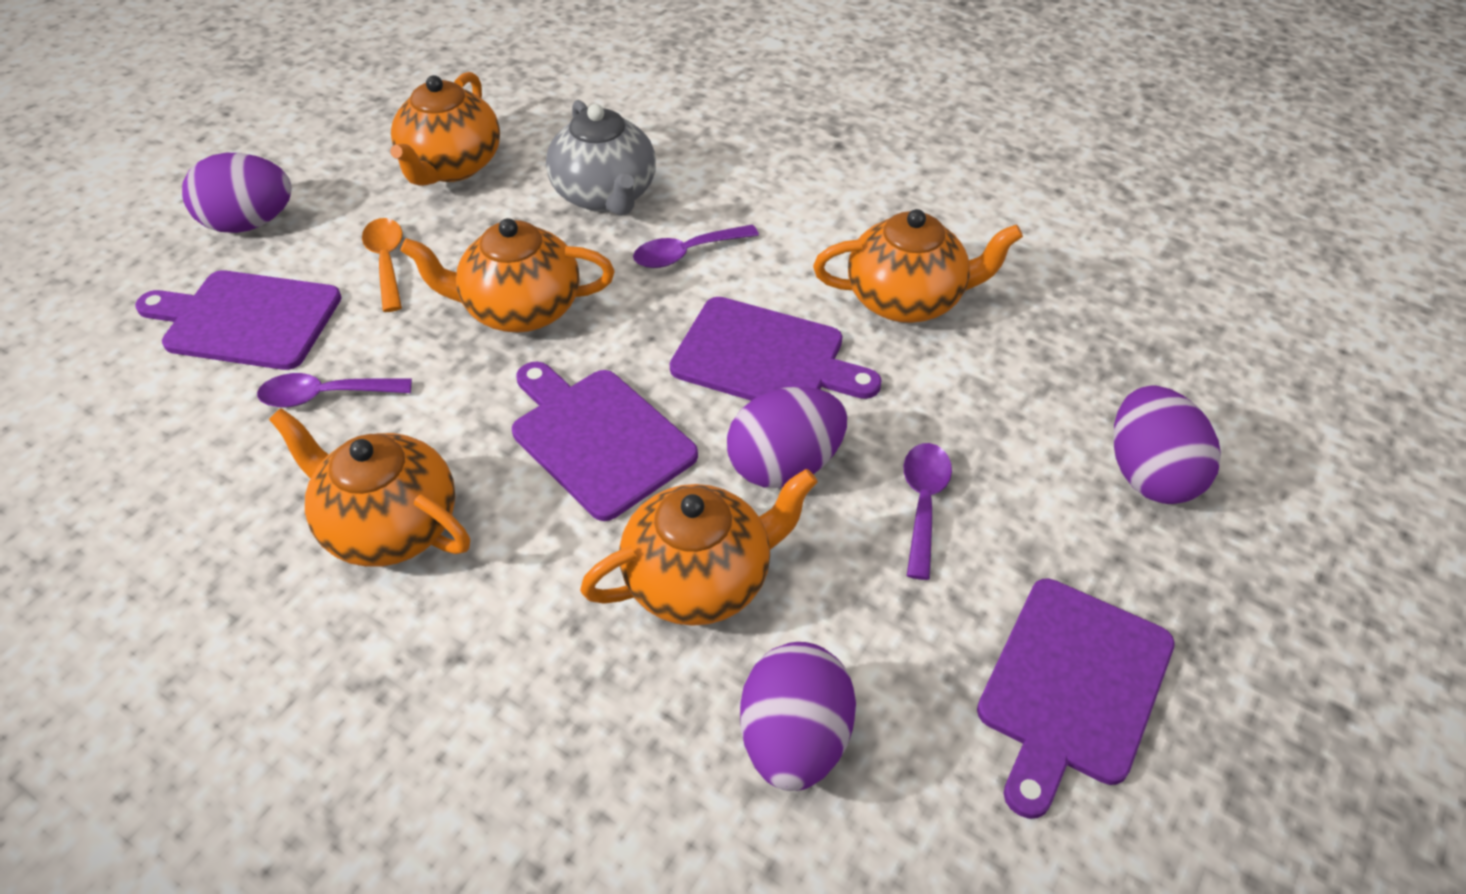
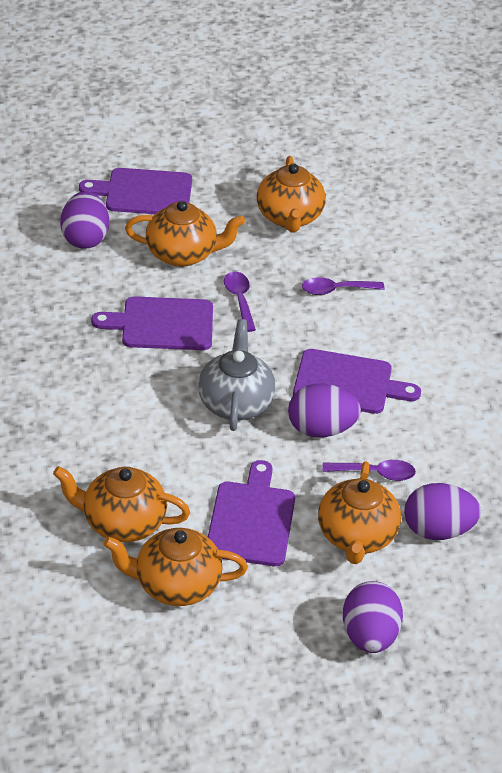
orange spoon: [362,218,403,312] = 1 -> none = 0

